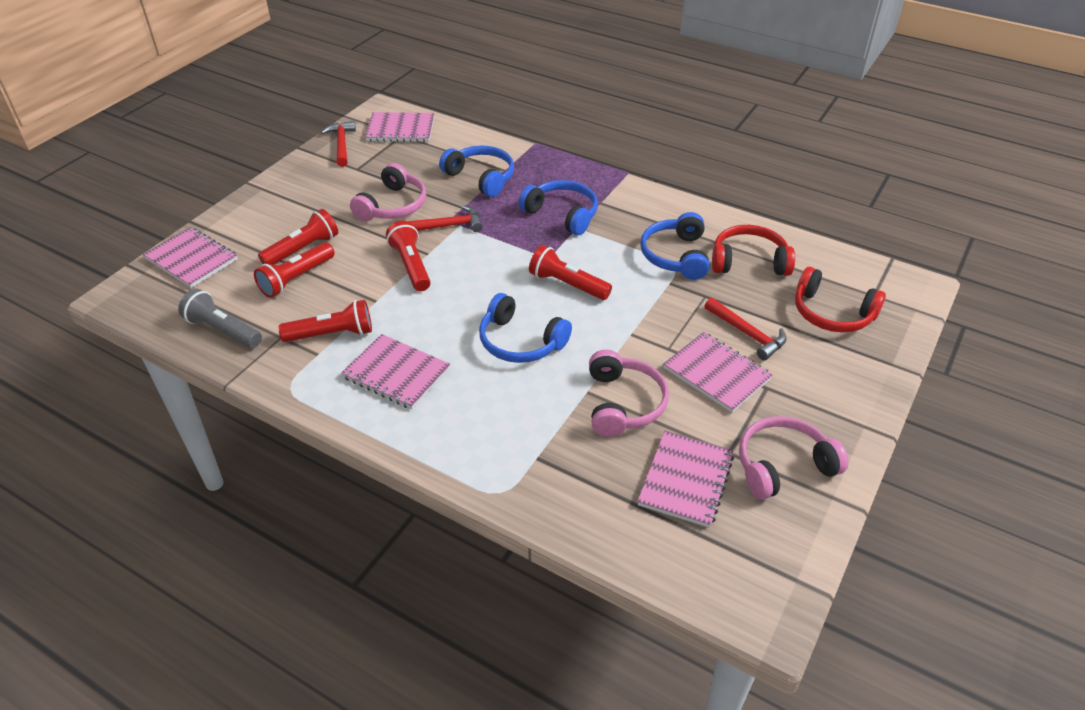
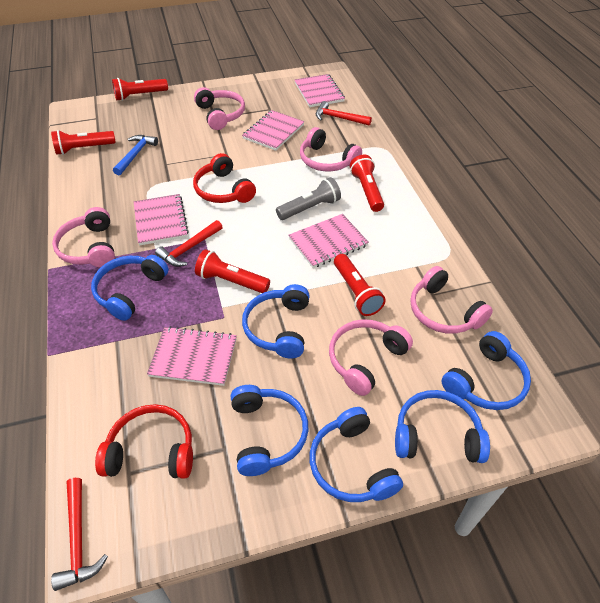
blue hammer: none = 0 -> [113,135,158,176] = 1
blue headphones: [439,146,514,197] [479,293,572,363] [519,180,598,235] [640,212,710,280] = 4 -> [91,255,169,321] [231,385,309,476] [242,284,310,359] [310,407,403,502] [395,390,490,463] [441,331,531,410] = 6
pink headphones: [350,163,426,221] [589,350,669,437] [739,416,849,500] = 3 -> [52,207,115,268] [194,87,245,130] [300,127,362,171] [329,319,413,396] [410,266,493,334] = 5

